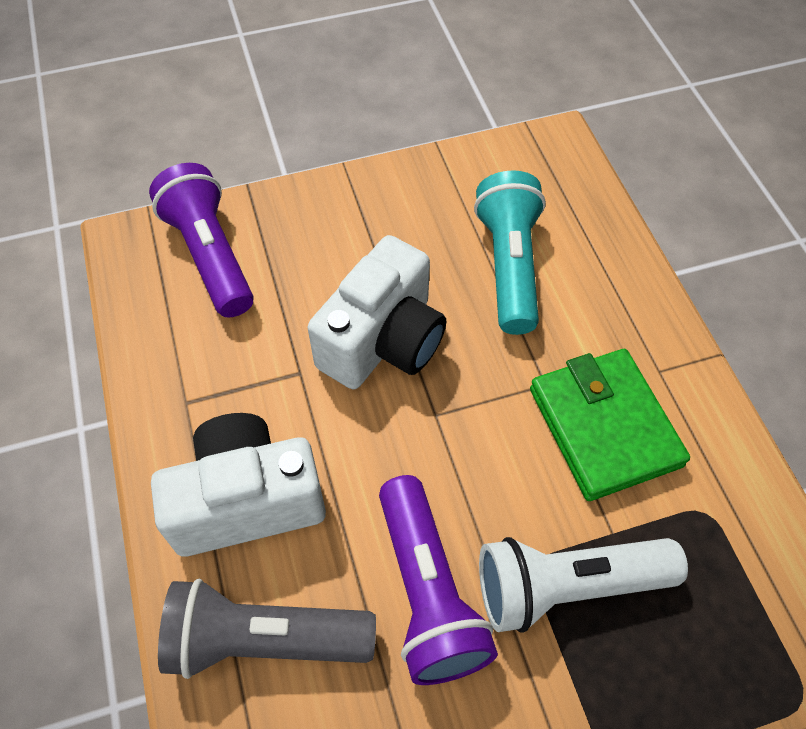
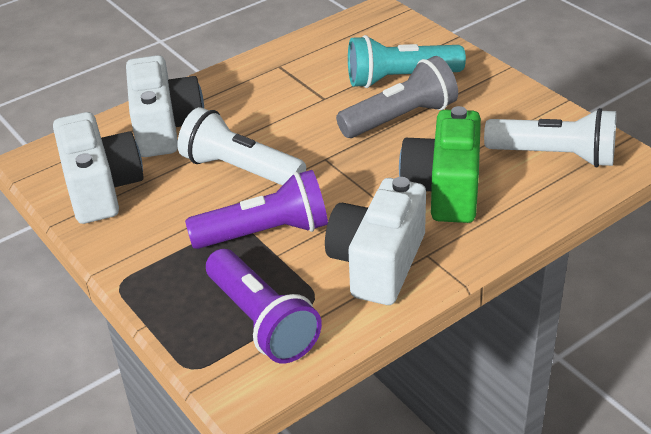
green camera: none = 0 -> [399,106,481,223] = 1
green wallet: [530,349,690,501] = 1 -> none = 0
white camera: [151,413,326,556] [308,235,446,389] = 2 -> [53,112,144,224] [126,55,204,157] [325,177,426,305] = 3
white flashlight: [479,537,688,633] = 1 -> [178,107,306,185] [484,108,616,168] = 2

